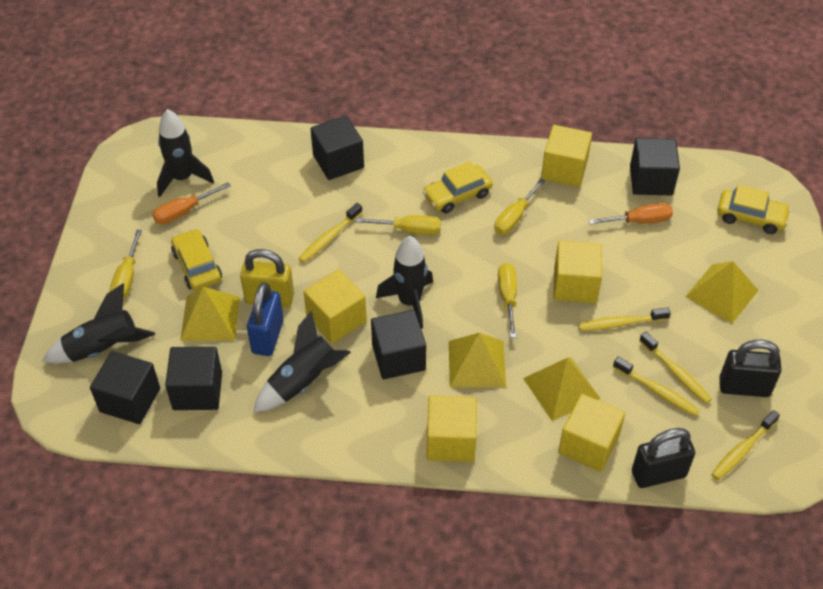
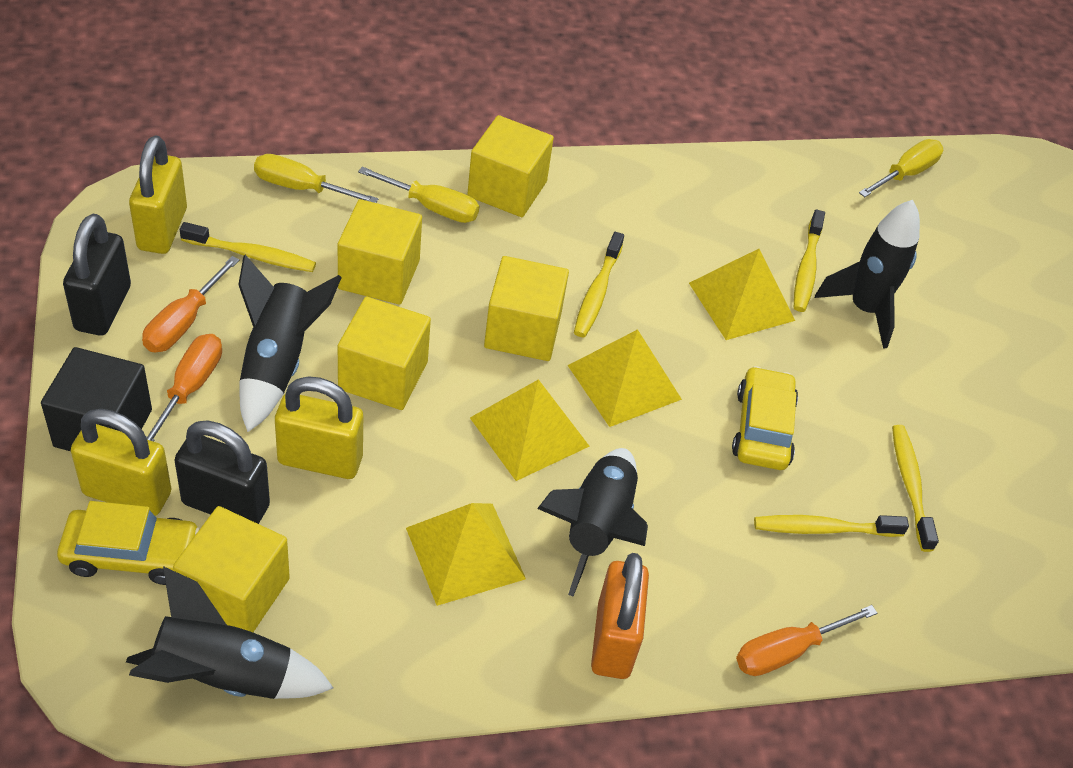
black cube: [90,351,160,424] [165,347,222,410] [310,116,364,180] [371,310,426,379] [630,138,680,195] = 5 -> [41,347,152,451] = 1
blue padlock: [247,282,284,356] = 1 -> none = 0
orange padlock: none = 0 -> [591,553,649,679] = 1
orange screwdriver: [152,182,231,224] [589,203,673,225] = 2 -> [142,256,239,352] [146,334,222,442] [736,605,877,676] = 3
yellow car: [171,228,222,291] [422,161,493,213] [717,185,791,234] = 3 -> [57,501,200,585] [732,366,798,470] = 2
yellow padlock: [240,249,294,308] = 1 -> [71,409,171,516] [129,135,187,254] [275,376,363,479] = 3
yellow screwdriver: [110,229,142,299] [356,215,441,235] [494,178,546,235] [498,263,517,338] = 4 -> [254,154,378,203] [358,167,479,223] [859,139,943,197] = 3

